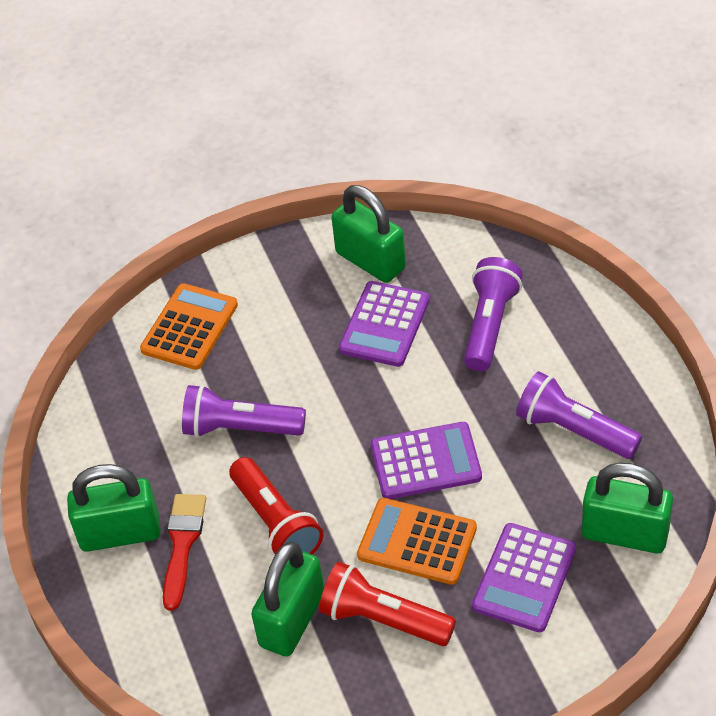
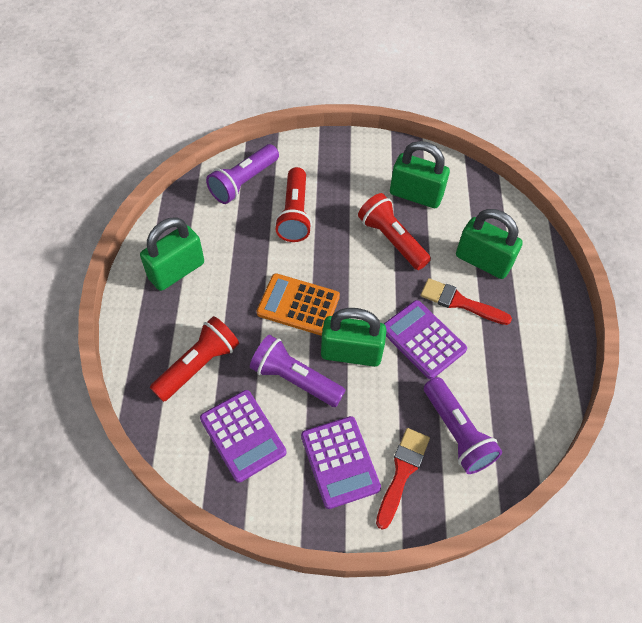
orange calculator: [140,283,238,370] [357,498,477,585] = 2 -> [257,273,340,336] = 1
red brush: [163,494,206,611] = 1 -> [376,428,430,530] [420,278,512,325] = 2
red flashlight: [229,457,323,556] [319,562,456,646] = 2 -> [150,316,239,402] [275,167,312,242] [358,193,431,270] = 3

